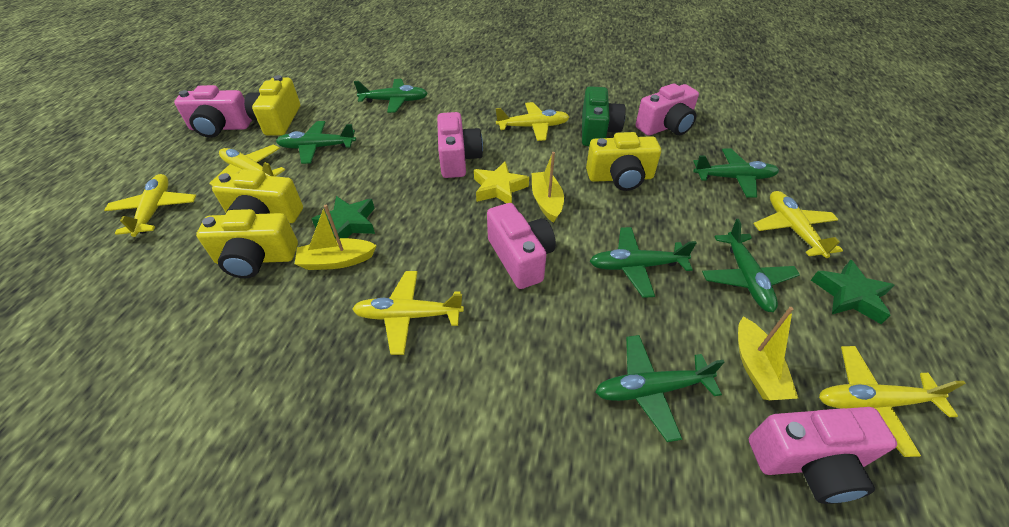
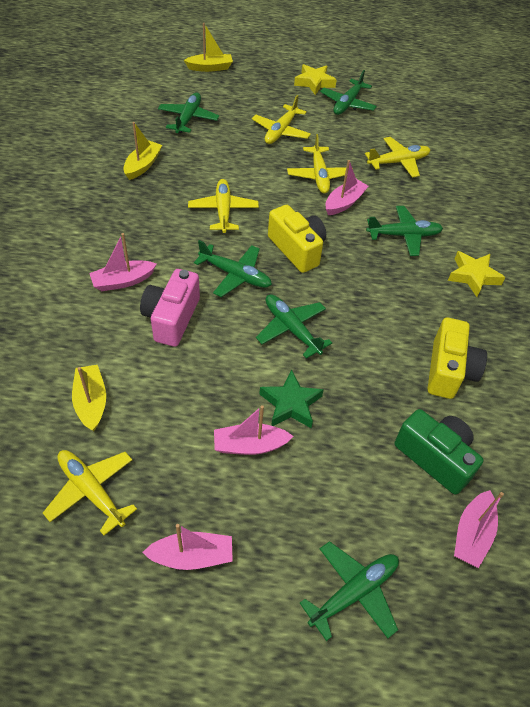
green star: [312,196,375,239] [811,260,894,324] = 2 -> [259,369,324,428] = 1
pink boat: none = 0 -> [89,233,157,291] [142,524,233,570] [214,405,294,455] [325,160,369,215] [454,490,504,568] = 5
pink camera: [174,85,252,138] [437,112,483,178] [487,203,556,289] [635,83,699,136] [749,407,897,504] = 5 -> [140,269,200,347] = 1
yellow camera: [196,209,298,278] [212,169,303,223] [244,75,300,136] [586,132,661,191] = 4 -> [268,205,326,273] [428,317,487,399] = 2
yellow plane: [104,174,196,237] [209,145,285,186] [352,271,464,355] [496,102,569,141] [754,191,843,258] [819,346,966,457] = 6 -> [43,450,137,535] [188,179,259,233] [252,95,311,144] [287,134,353,194] [365,137,430,178] = 5
yellow star: [474,161,529,203] = 1 -> [294,64,337,95] [448,251,505,297] = 2

